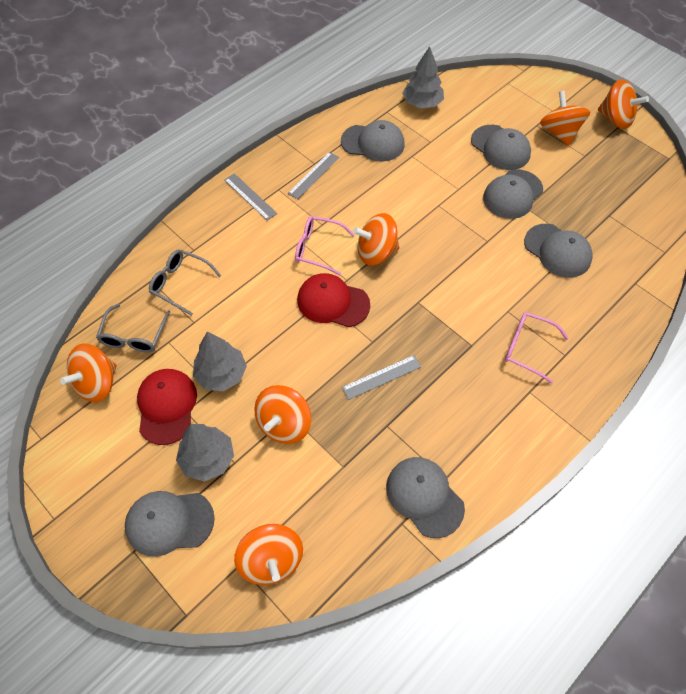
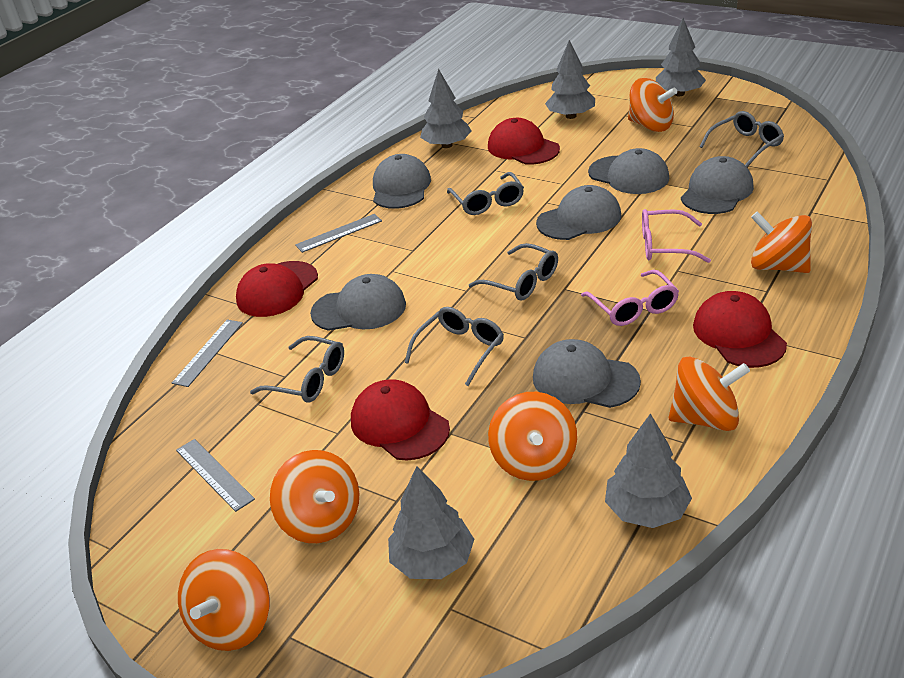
grey glasses: [96,304,170,353] [149,249,221,316] = 2 -> [250,336,344,403] [405,307,504,386] [447,172,524,215] [469,243,558,301] [700,111,784,167] = 5
grey tree: [176,424,234,482] [193,332,247,391] [402,46,444,108] = 3 -> [388,466,474,579] [420,69,472,148] [545,40,595,119] [605,413,692,528] [656,18,706,96] = 5
red cap: [137,369,197,445] [297,273,370,327] = 2 -> [236,261,318,317] [351,379,450,460] [488,118,560,165] [693,291,787,368] = 4

